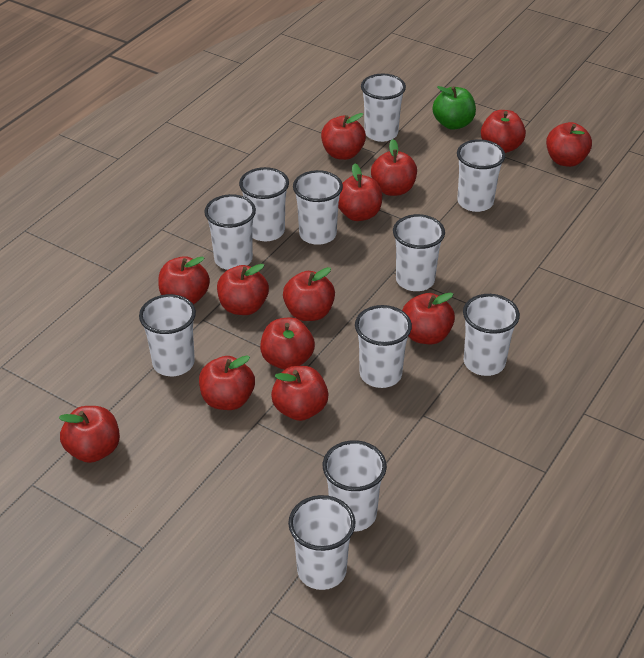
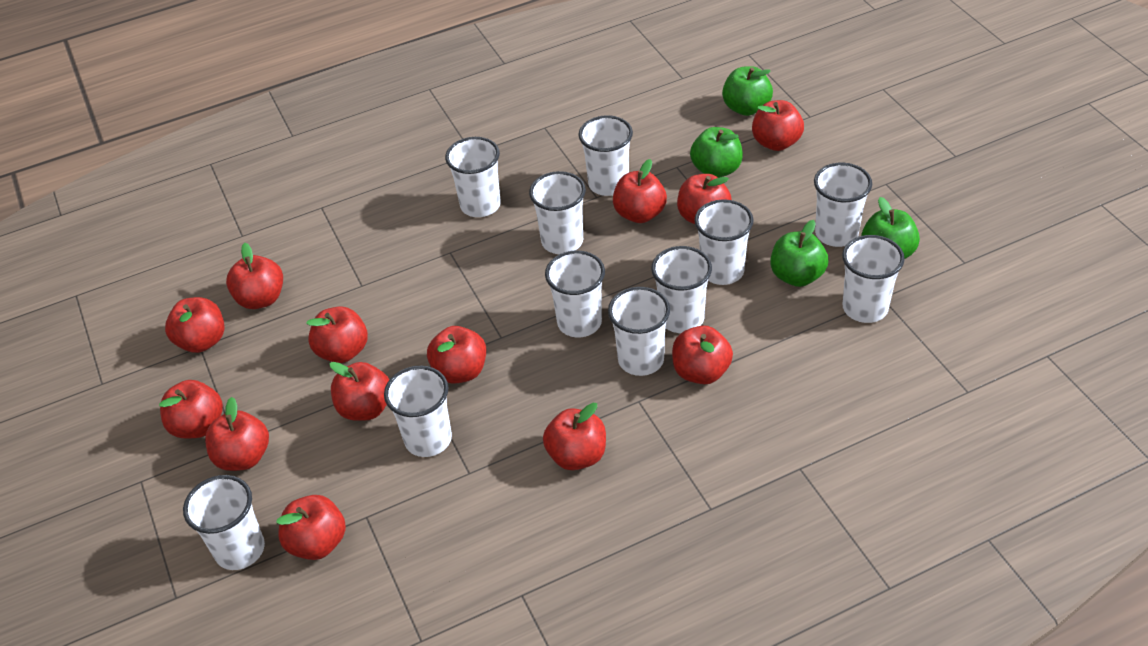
green apple: [433,86,476,130] = 1 -> [690,127,743,178] [722,66,773,116] [770,220,828,287] [861,197,920,259] = 4

